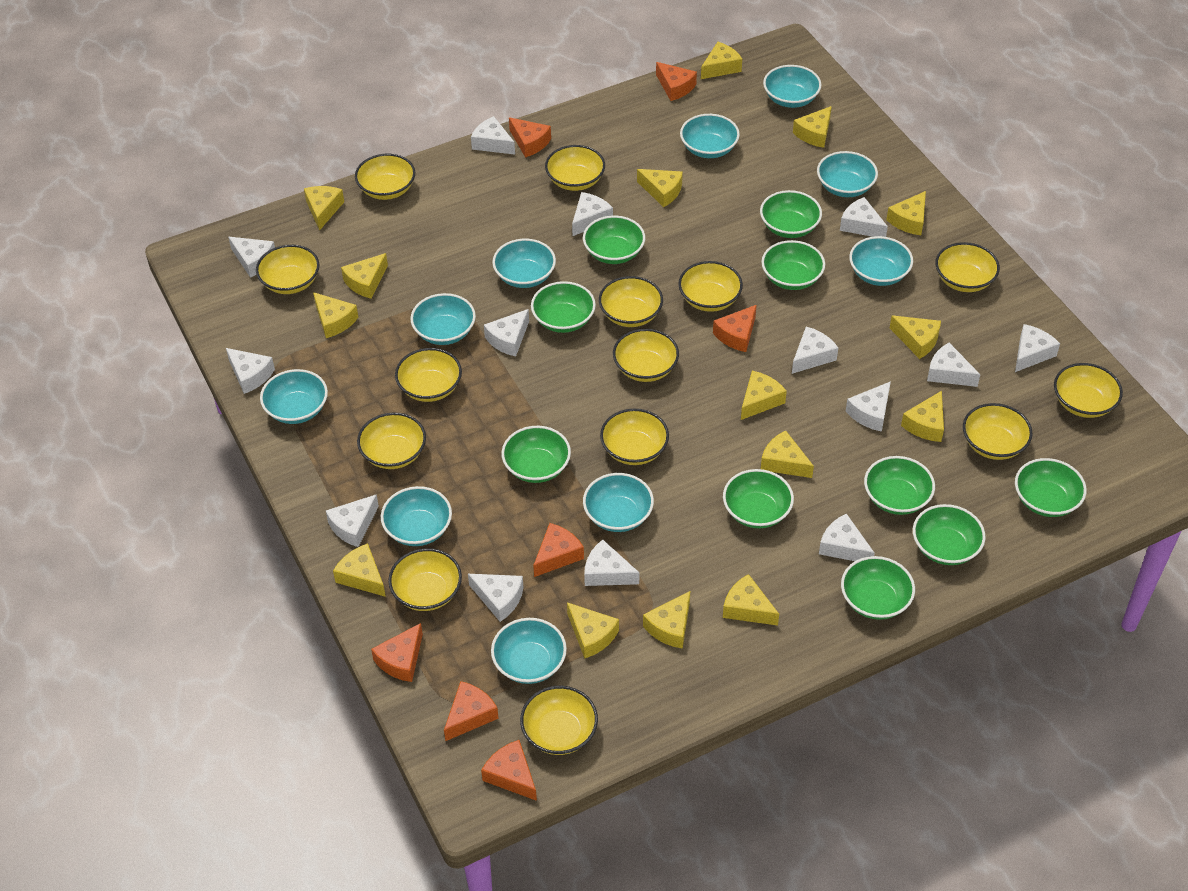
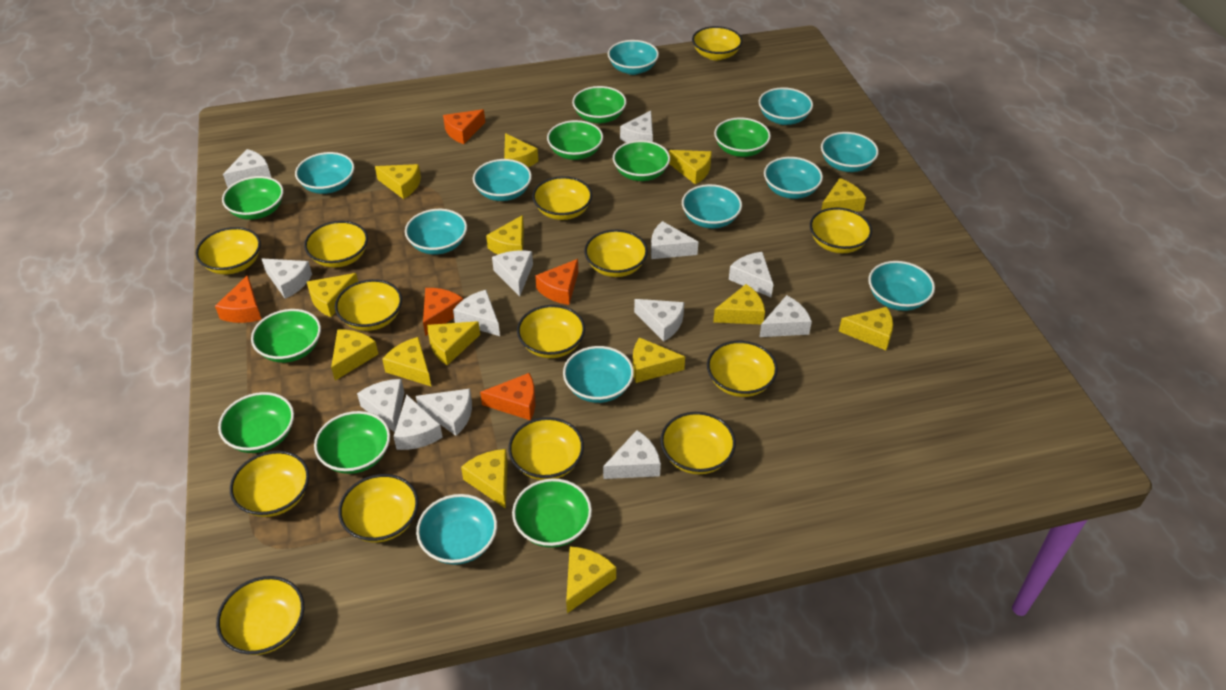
green bowl: [502,426,571,483] [531,281,596,333] [583,216,645,264] [723,469,794,528] [760,190,822,238] [762,240,825,290] [841,556,915,620] [864,456,935,515] [913,504,985,565] [1015,458,1087,517] = 10 -> [218,392,294,453] [222,176,283,220] [251,309,321,363] [314,411,390,474] [512,478,592,548] [547,120,603,160] [572,86,627,123] [613,140,670,181] [714,117,771,157] = 9
orange cheese: [371,623,423,682] [444,681,499,741] [481,740,537,801] [509,117,551,158] [533,523,584,577] [656,62,697,101] [713,305,757,352] = 7 -> [215,275,262,323] [423,288,463,336] [443,109,485,144] [480,373,535,421] [535,259,578,305] = 5
turquoise bowl: [260,369,328,424] [381,486,452,546] [410,293,476,345] [491,618,567,684] [492,239,556,288] [583,473,654,532] [680,114,740,158] [763,65,821,108] [817,151,878,197] [849,236,913,286] = 10 -> [295,152,354,194] [405,209,467,255] [416,494,497,565] [473,159,532,201] [563,346,634,403] [608,40,659,75] [682,184,742,228] [759,87,813,125] [764,157,823,199] [821,132,879,172] [868,261,935,311] = 11
white cheese: [226,348,275,394] [228,237,275,278] [326,494,379,547] [468,574,524,622] [471,116,515,155] [484,309,529,356] [572,192,613,236] [584,540,639,586] [792,327,838,374] [819,513,875,561] [840,197,888,237] [846,381,891,432] [927,343,980,387] [1015,324,1060,372] = 14 -> [223,149,271,187] [262,258,312,299] [357,379,404,432] [394,394,443,450] [416,389,472,436] [453,290,500,336] [492,250,533,296] [603,430,661,479] [620,110,653,143] [634,299,684,342] [651,221,698,259] [729,252,773,297] [760,295,812,337] = 13
yellow cheese: [304,186,344,231] [313,292,358,338] [333,543,386,597] [341,253,388,298] [567,602,619,659] [637,169,683,207] [643,591,690,649] [701,42,742,79] [723,574,779,626] [741,371,787,420] [761,430,814,478] [793,106,832,148] [886,191,926,235] [890,316,941,359] [901,391,944,442] = 15 -> [307,273,358,317] [331,329,378,380] [375,164,421,199] [382,337,431,386] [427,321,480,365] [461,449,508,509] [486,215,524,254] [504,133,538,167] [566,547,616,613] [633,337,685,383] [669,150,712,184] [713,284,765,324] [821,178,866,212] [839,307,893,350] = 14

